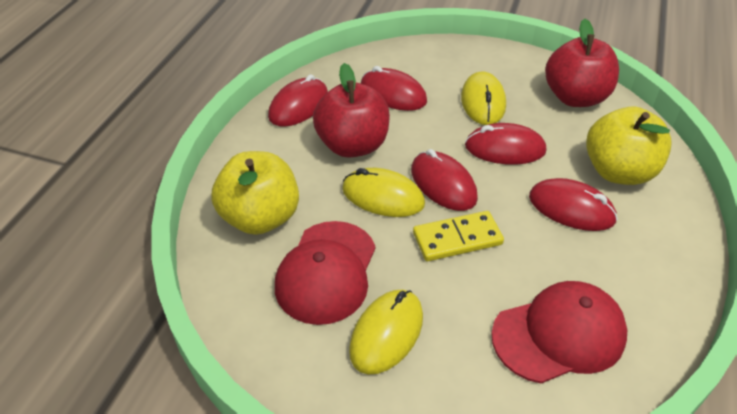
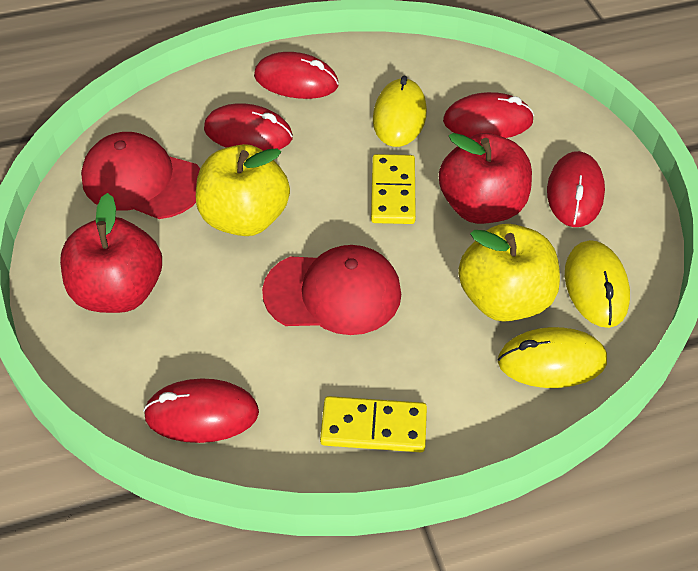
yellow domino: [413,211,504,261] = 1 -> [320,396,427,452] [371,154,416,224] = 2

